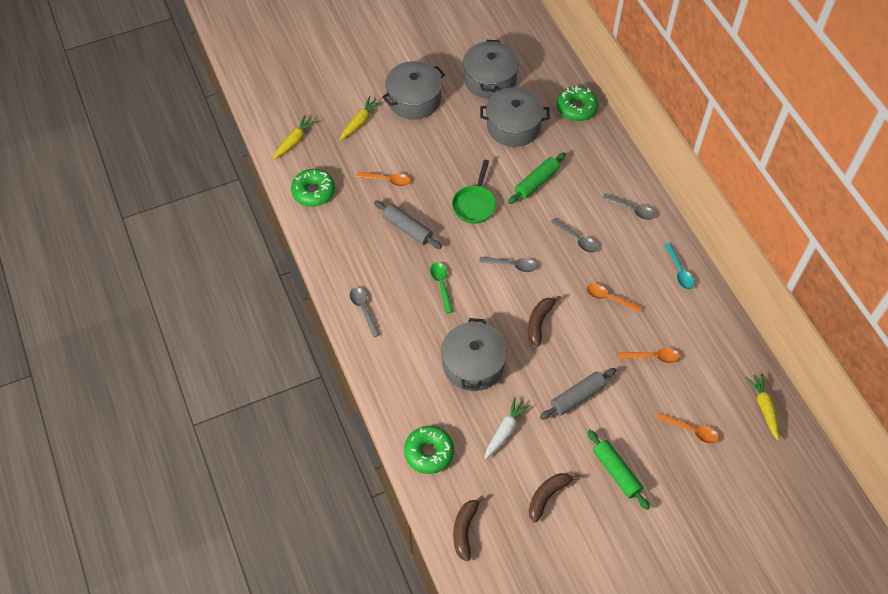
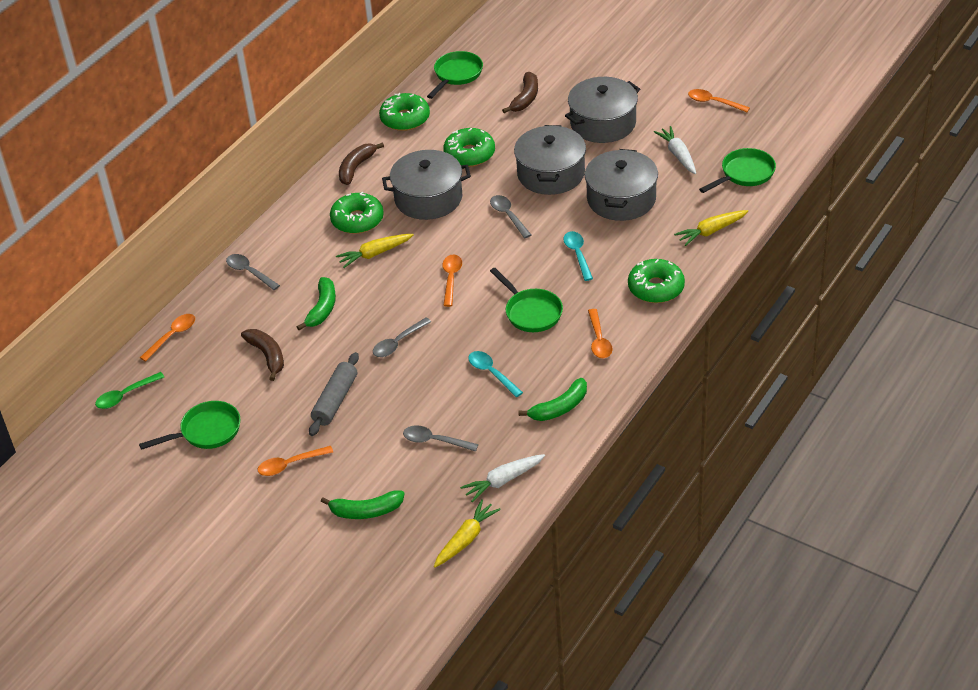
green banana: none = 0 -> [297,277,336,331] [320,490,404,519] [518,378,587,421] = 3
green donut: [291,169,335,207] [404,426,454,474] [557,86,599,121] = 3 -> [330,191,384,234] [379,93,430,131] [443,128,495,167] [628,259,685,303] = 4
green pan: [452,160,496,224] = 1 -> [139,401,241,450] [427,51,483,99] [490,268,563,332] [699,148,776,193] = 4
green rolling pin: [508,152,566,204] [587,430,650,510] = 2 -> none = 0
grey rolling pin: [374,201,442,249] [540,368,616,420] = 2 -> [309,352,359,436] = 1
orange spoon: [356,172,410,186] [586,284,643,312] [619,348,680,363] [657,413,719,444] = 4 -> [140,314,195,362] [257,446,333,476] [443,254,462,307] [588,309,613,358] [688,89,750,112] = 5
turquoise spoon: [664,243,695,289] = 1 -> [468,351,523,397] [563,231,593,281] = 2
white carrot: [484,397,530,459] = 1 -> [460,454,545,502] [654,126,696,174] = 2

